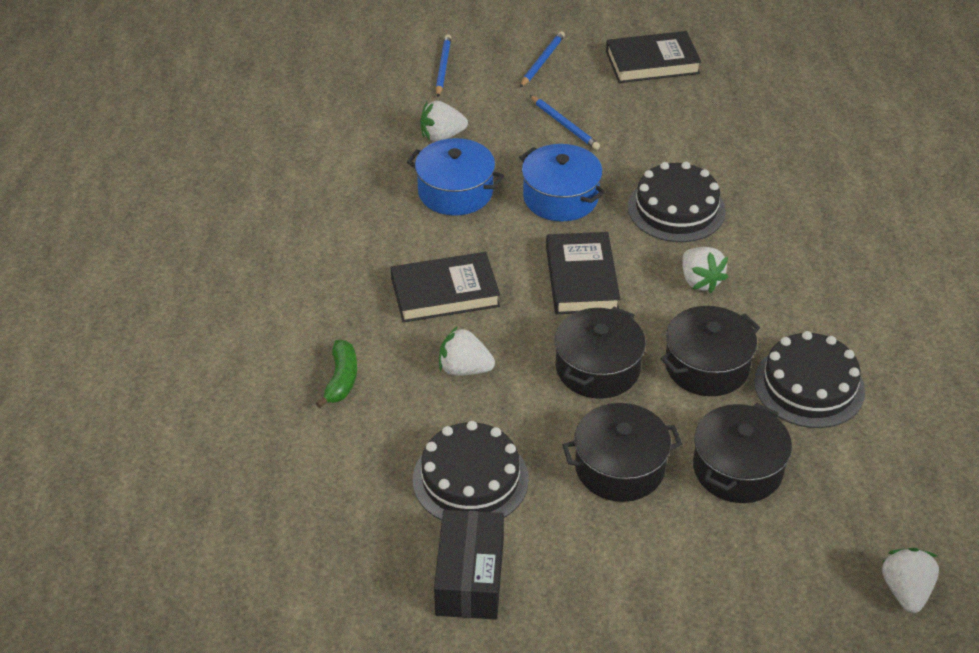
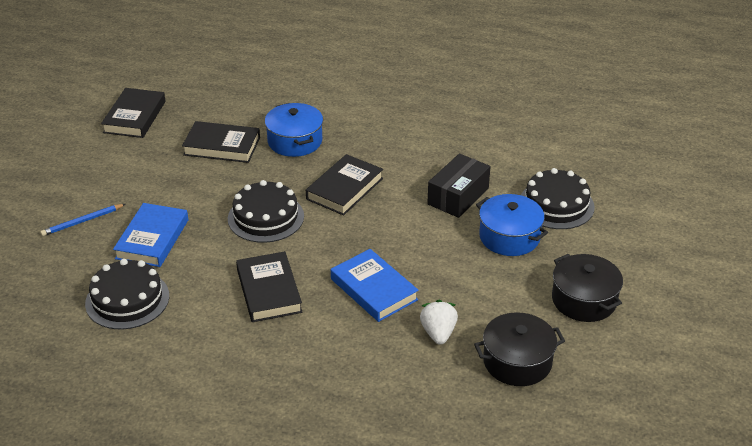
black book: [391,252,500,323] [546,232,620,315] [606,31,701,83] = 3 -> [101,88,166,138] [182,121,260,163] [236,251,303,322] [306,154,383,215] = 4
black pot: [555,307,646,399] [562,403,682,502] [660,306,760,396] [693,403,792,503] = 4 -> [474,313,565,386] [552,254,623,322] = 2
blue book: none = 0 -> [113,203,188,267] [331,249,419,322] = 2
blue pencil: [436,34,451,97] [520,31,565,87] [530,95,600,150] = 3 -> [40,204,125,236] = 1
green banana: [316,340,357,408] = 1 -> none = 0
white strawberry: [420,101,468,142] [439,326,495,376] [682,247,728,293] [882,548,939,613] = 4 -> [420,300,458,345] = 1

